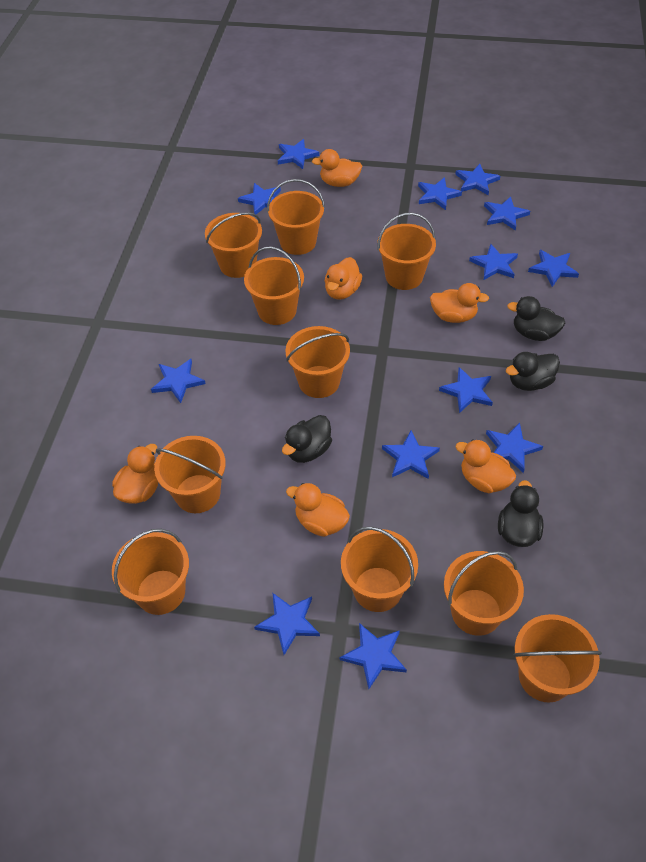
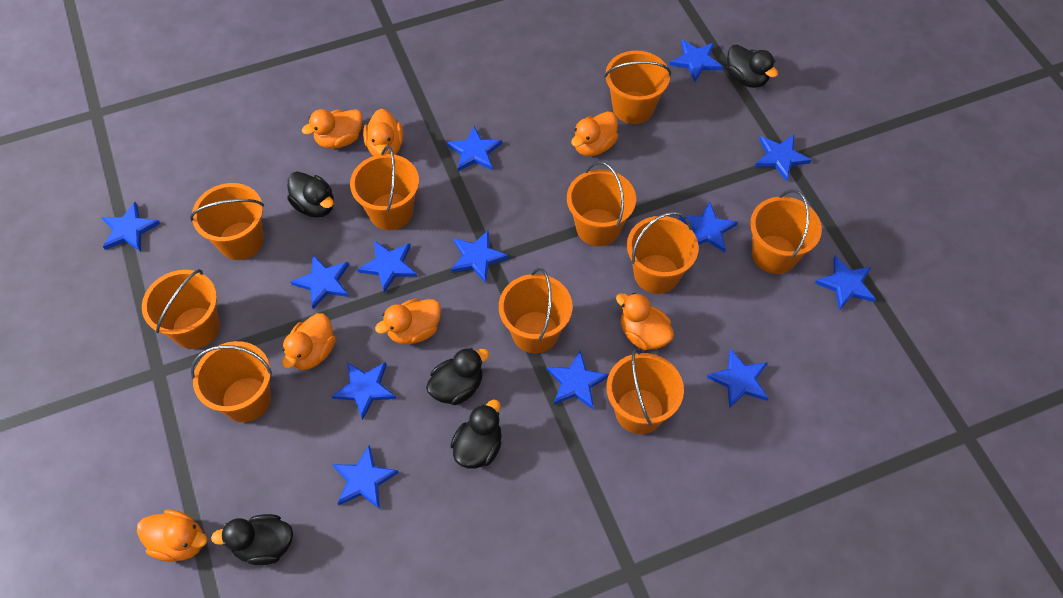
black duck: [282,415,332,463] [498,480,544,547] [506,352,560,391] [507,296,565,341] = 4 -> [211,514,293,565] [287,172,334,218] [426,348,489,405] [450,399,502,469] [727,45,778,88] = 5
orange duck: [112,444,158,504] [286,483,350,537] [312,149,362,187] [325,257,362,300] [430,283,489,323] [456,439,516,493] = 6 -> [137,510,207,562] [282,313,336,370] [302,109,363,149] [363,109,403,156] [375,299,441,344] [571,111,618,156] [616,293,674,350] = 7

